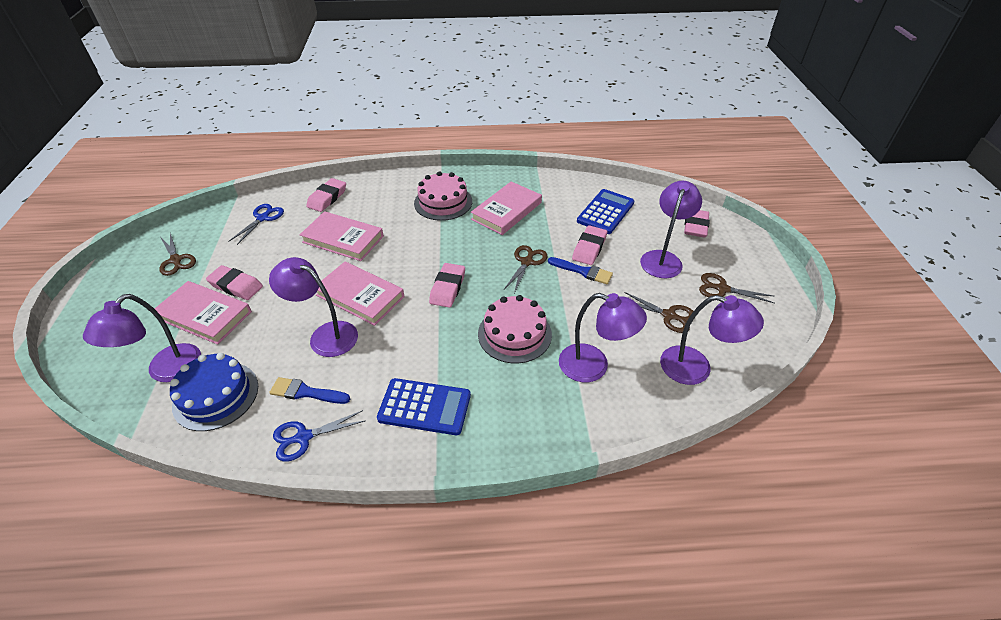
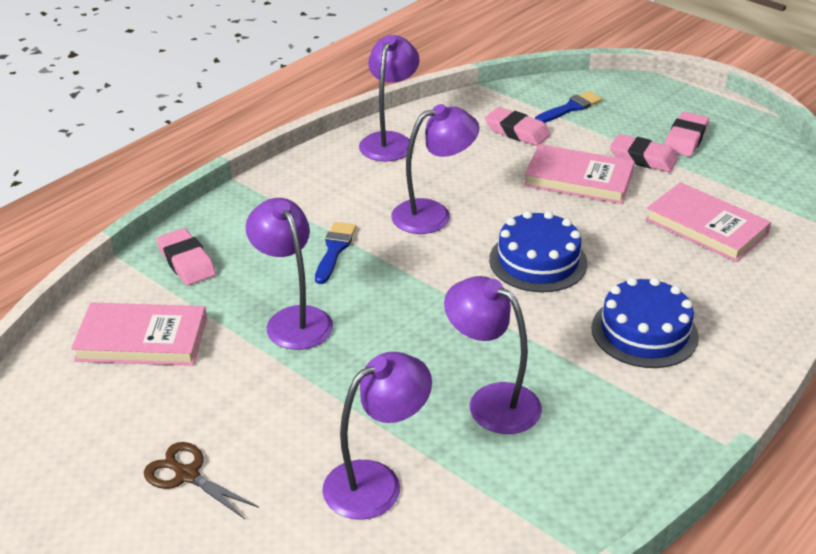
blue cake: [170,353,258,431] = 1 -> [489,211,587,292] [592,277,699,368] = 2
blue calculator: [377,378,471,435] [577,189,634,234] = 2 -> none = 0
blue scissors: [229,204,284,245] [273,410,366,462] = 2 -> none = 0
brown scissors: [159,233,196,276] [504,245,547,293] [624,292,695,333] [699,273,774,303] = 4 -> [144,442,259,519] = 1
pink book: [155,281,252,345] [300,211,384,261] [316,261,405,326] [471,181,542,235] = 4 -> [71,303,207,366] [524,144,635,204] [645,182,771,262] = 3
pink cake: [414,171,472,221] [478,295,552,363] = 2 -> none = 0
pink eraser: [206,265,263,300] [306,178,346,212] [429,263,465,308] [572,225,607,265] [684,210,710,238] = 5 -> [156,228,216,285] [485,107,551,146] [610,134,678,172] [664,112,709,157] = 4

